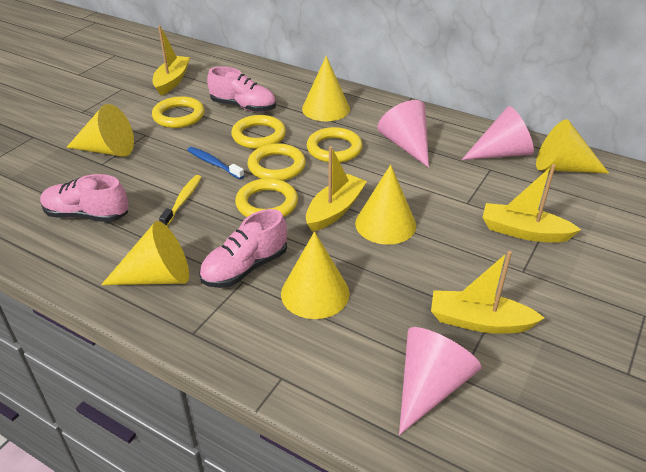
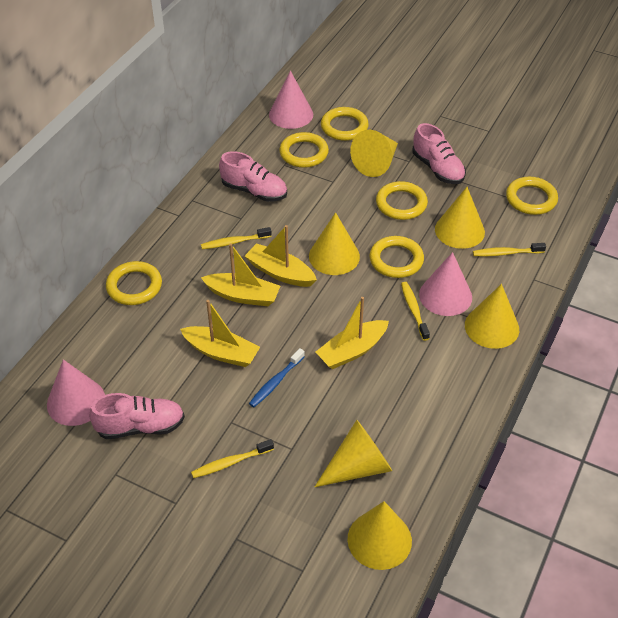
yellow ring: [152,96,205,128] [231,115,286,149] [235,178,298,217] [248,143,306,181] [307,127,362,163] = 5 -> [106,261,162,305] [279,132,329,168] [321,107,369,141] [369,236,424,278] [376,181,428,220] [506,177,558,215] = 6
yellow toothbrush: [159,175,202,226] = 1 -> [191,439,274,478] [201,227,272,249] [401,282,430,341] [473,243,546,257] = 4

